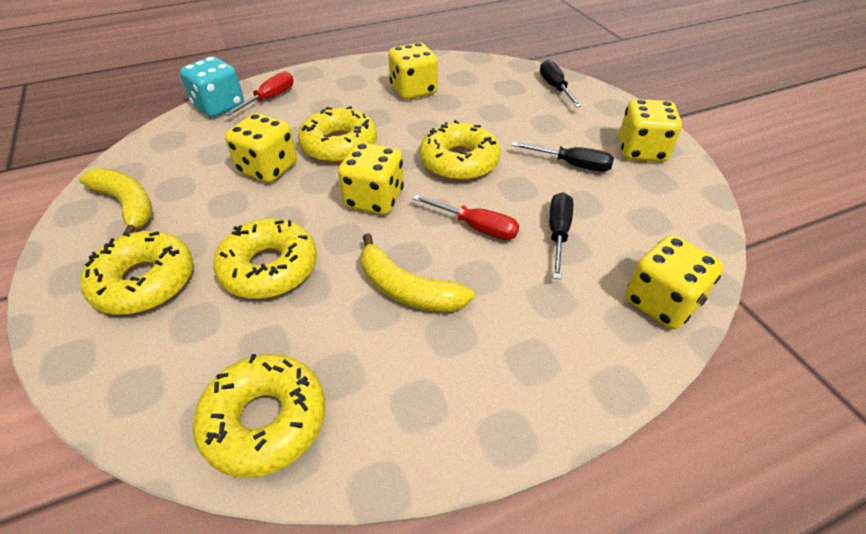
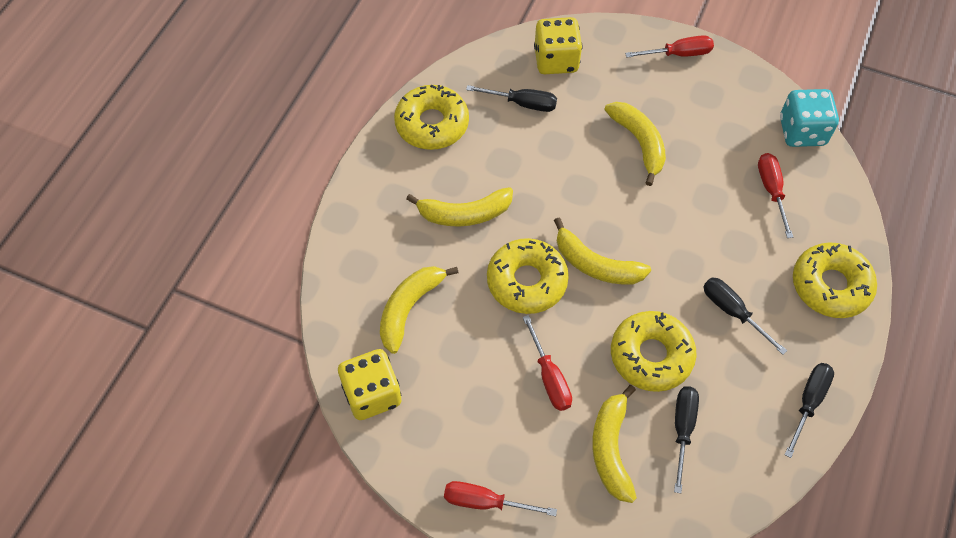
black screwdriver: [512,142,614,172] [540,60,582,107] [549,192,573,279] = 3 -> [466,85,557,112] [674,386,699,493] [703,277,787,355] [785,363,834,458] = 4
red screwdriver: [224,71,294,116] [412,195,519,240] = 2 -> [444,481,557,516] [523,315,572,411] [625,35,714,58] [758,153,793,238] = 4
yellow banana: [79,168,152,235] [361,233,475,312] = 2 -> [380,266,459,354] [406,187,513,226] [554,218,651,285] [592,385,637,503] [604,102,666,186] = 5
yellow dice: [225,113,297,183] [338,142,404,215] [388,43,438,100] [619,99,682,162] [625,235,723,329] = 5 -> [338,349,401,420] [534,17,582,74] = 2
yellow donut: [80,231,193,315] [193,354,326,478] [213,218,317,299] [298,106,377,163] [419,120,501,181] = 5 -> [394,84,469,150] [487,238,569,314] [611,311,697,392] [793,242,877,318] = 4

